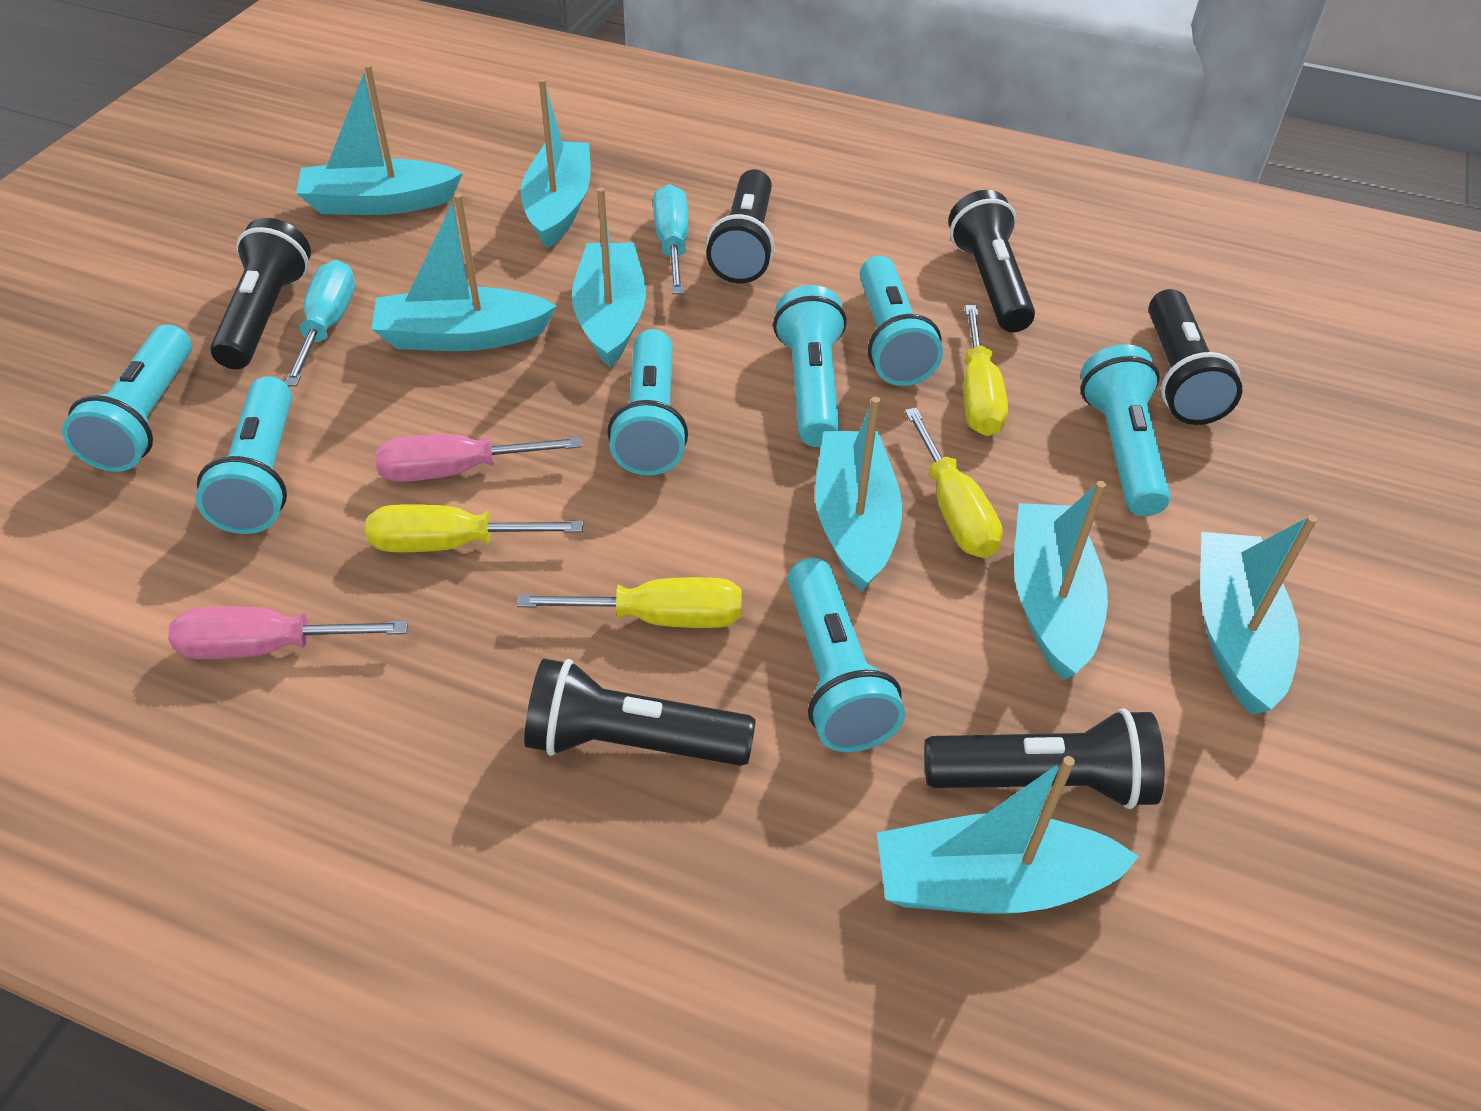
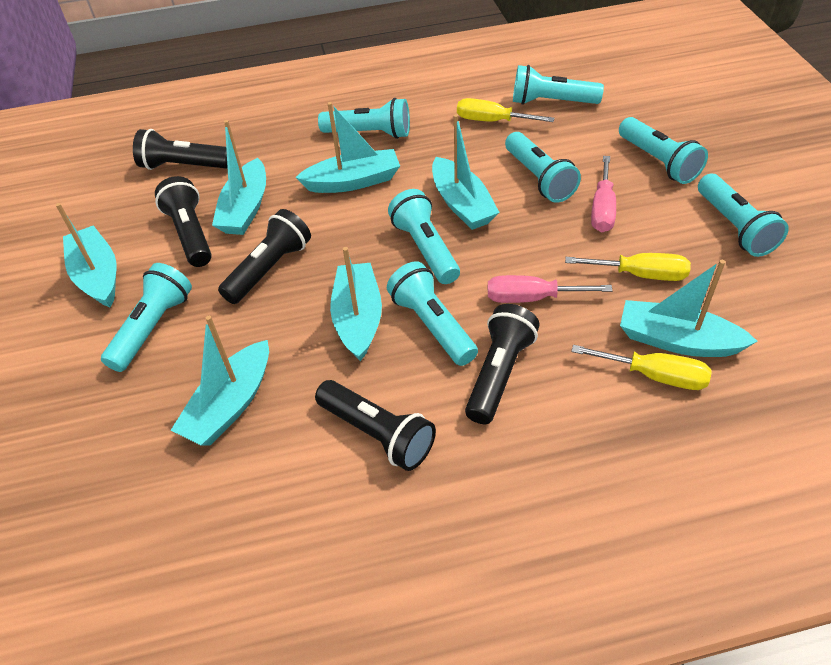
black flashlight: [210,218,311,369] [524,658,756,766] [706,169,774,283] [924,708,1165,809] [948,190,1035,332] [1148,289,1242,425] = 6 -> [133,129,228,170] [155,176,212,267] [218,209,311,304] [315,380,436,471] [465,304,540,424] = 5
turquoise boat: [296,64,463,215] [371,193,557,351] [521,79,590,249] [572,187,646,368] [815,397,902,592] [877,756,1139,914] [1014,481,1108,680] [1200,515,1318,715] = 8 -> [56,203,116,308] [171,316,269,445] [212,120,266,235] [295,102,400,193] [330,247,382,361] [432,114,500,230] [620,260,758,357] = 7
turquoise flashlight: [62,325,192,472] [196,376,292,534] [607,329,688,475] [773,285,847,447] [787,558,905,752] [860,256,943,386] [1081,344,1171,516] = 7 -> [101,263,192,372] [318,98,410,139] [387,262,478,366] [388,189,460,284] [505,132,581,203] [513,65,604,105] [619,117,708,184] [698,174,789,257] = 8
turquoise screwdriver: [285,260,355,386] [653,184,688,294] = 2 -> none = 0
yellow screwdriver: [365,504,583,552] [517,577,742,628] [905,408,1003,558] [963,305,1008,436] = 4 -> [457,98,555,122] [565,253,691,281] [571,345,712,390] = 3

